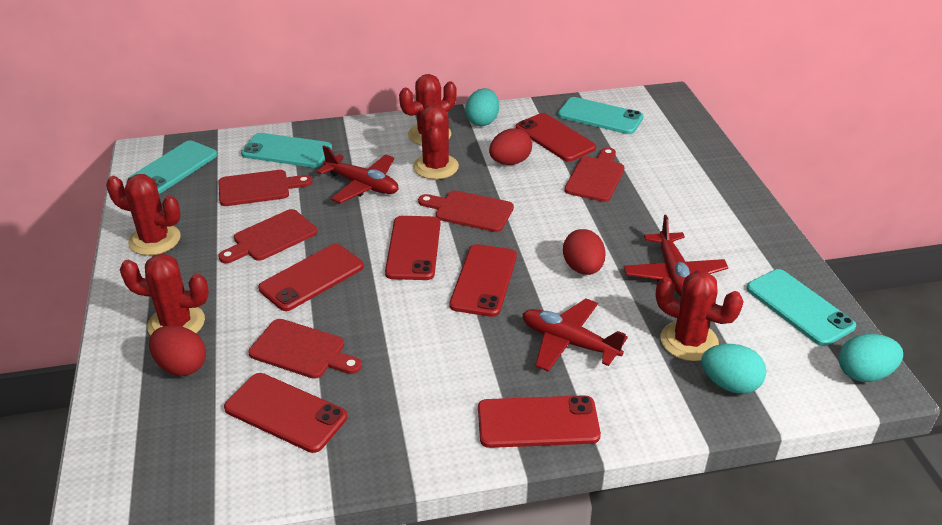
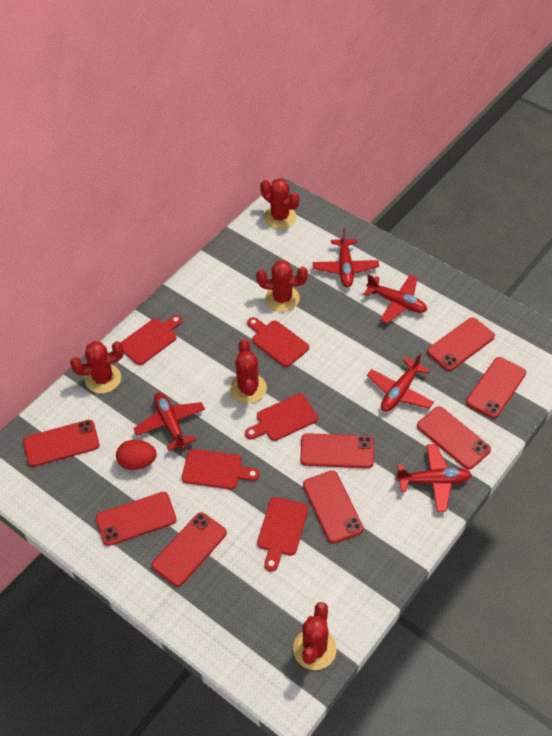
red egg: [149,325,206,376] [489,128,532,165] [563,229,606,275] = 3 -> [116,440,157,470] = 1
red phone: [224,373,347,453] [258,244,364,311] [385,216,440,280] [450,244,517,317] [478,395,601,448] [516,113,596,162] = 6 -> [23,420,99,467] [96,492,177,546] [152,512,227,586] [300,433,374,468] [303,471,363,544] [417,406,491,470] [427,317,495,371] [466,357,526,418] = 8
red plane: [317,146,398,203] [522,298,628,371] [624,215,728,297] = 3 -> [133,393,205,451] [313,228,379,287] [363,274,427,324] [367,353,434,412] [396,444,472,512] = 5
turquoise egg: [465,88,499,126] [701,344,767,394] [839,334,903,382] = 3 -> none = 0
turquoise phone: [129,141,217,194] [241,133,332,168] [558,97,644,134] [746,269,856,346] = 4 -> none = 0

